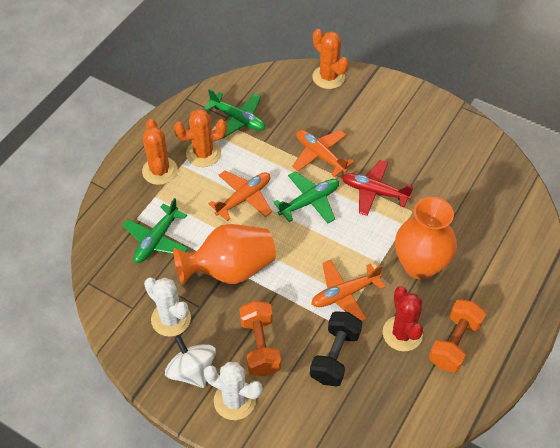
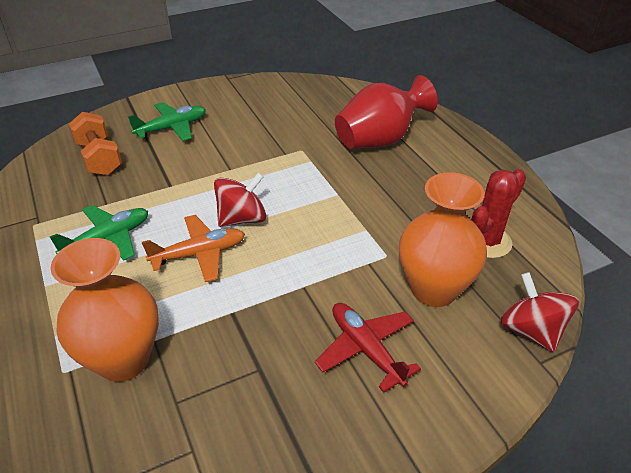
black dumbbell: [310,311,362,386] = 1 -> none = 0
green plane: [122,198,189,263] [204,89,265,139] [273,171,339,223] = 3 -> [50,205,148,261] [128,102,206,141] = 2
orange cactus: [142,119,178,185] [173,109,227,167] [312,29,349,89] = 3 -> none = 0
orange dumbbell: [239,301,281,376] [429,299,486,372] = 2 -> [69,112,122,176] = 1
orange plane: [208,170,272,221] [292,130,354,177] [311,260,385,322] = 3 -> [142,215,245,282] = 1
red spinning top: none = 0 -> [214,172,267,227] [500,272,579,352] = 2
red vase: none = 0 -> [335,75,438,149] = 1
white cactus: [144,277,191,337] [204,362,262,420] = 2 -> none = 0
white spinning top: [165,335,216,388] = 1 -> none = 0

